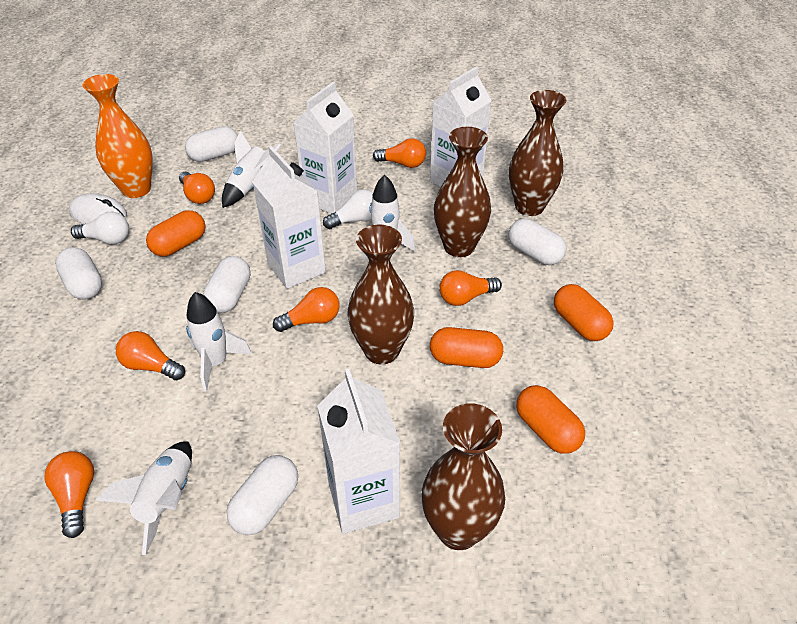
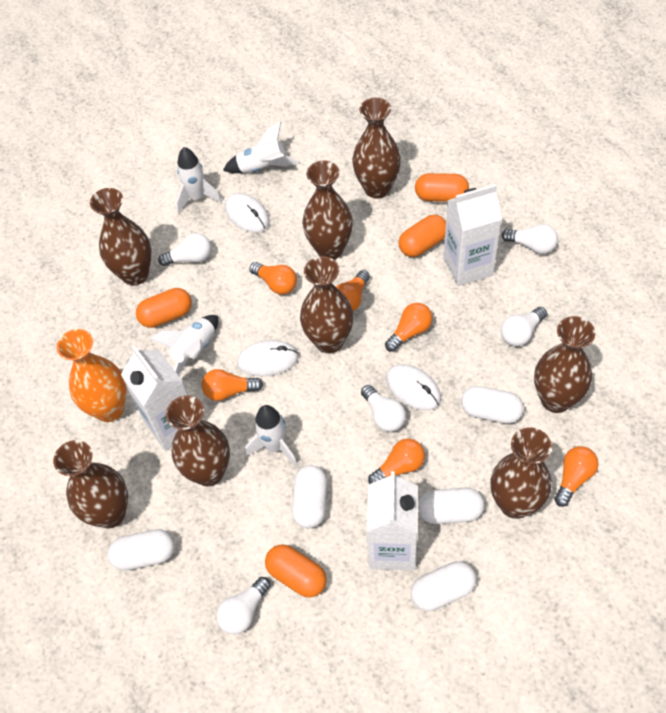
brown vase: [347,225,414,364] [421,403,505,550] [434,127,491,257] [509,90,566,216] = 4 -> [53,440,128,528] [90,188,151,286] [166,395,230,486] [300,256,353,354] [302,160,353,260] [352,97,401,199] [491,428,552,519] [534,316,595,413] = 8
white carton: [252,146,326,289] [293,82,357,214] [317,369,400,534] [430,66,492,187] = 4 -> [121,346,188,451] [367,471,418,571] [444,184,502,286] = 3
white light bulb: [71,212,129,245] [323,189,373,229] = 2 -> [158,233,211,266] [216,577,271,634] [361,385,406,432] [501,224,558,254] [501,307,547,346] = 5
white mouse: [69,193,127,224] = 1 -> [225,193,270,233] [237,340,299,376] [386,364,441,411] = 3

